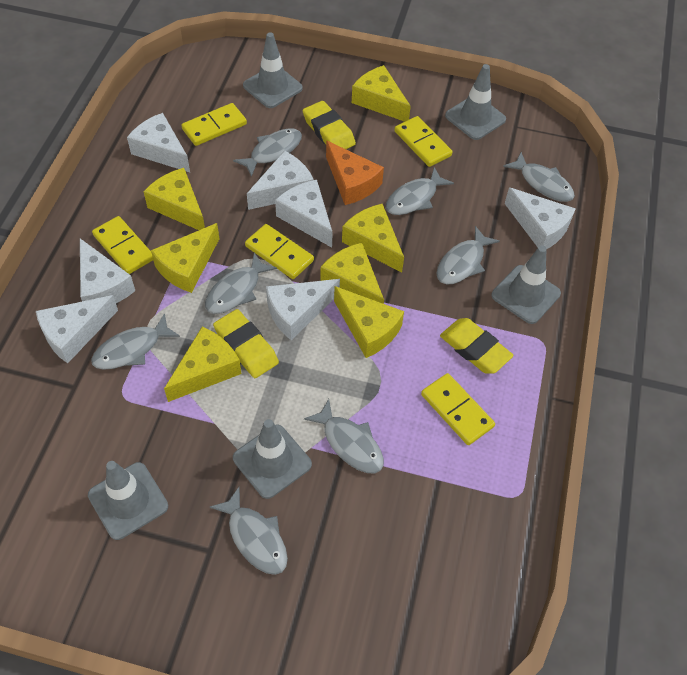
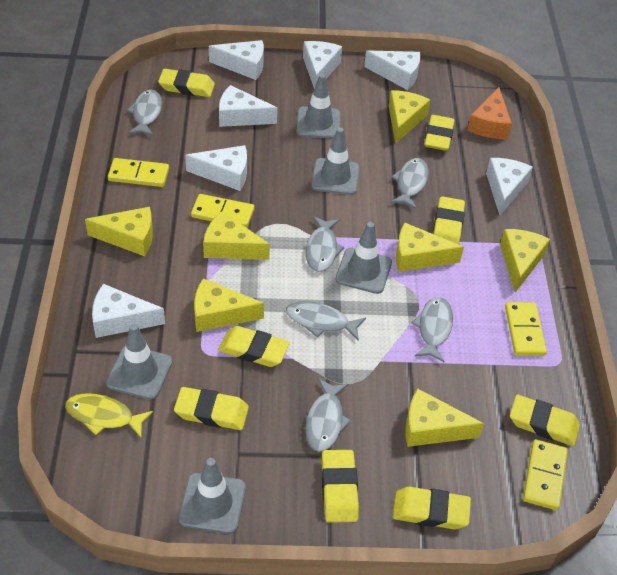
grey fish: [91,313,180,370] [205,252,277,314] [210,487,288,575] [233,128,302,177] [304,399,384,473] [386,167,454,215] [436,226,500,284] [503,152,575,202] = 8 -> [127,90,162,136] [286,301,366,341] [305,216,345,272] [305,378,351,452] [391,158,429,209] [412,297,453,362] = 6
yellow domino: [92,216,153,274] [181,103,247,146] [245,224,314,279] [394,116,452,167] [421,373,495,445] = 5 -> [108,158,169,187] [191,194,254,228] [505,302,547,356] [523,439,568,510] = 4
yellow eraser: [213,309,279,378] [303,101,356,149] [440,318,514,374] = 3 -> [158,69,215,97] [174,387,249,430] [218,326,290,367] [322,450,359,523] [393,487,471,529] [424,115,455,151] [433,196,465,244] [510,395,580,446] = 8
yellow fish: none = 0 -> [65,393,153,437] = 1

